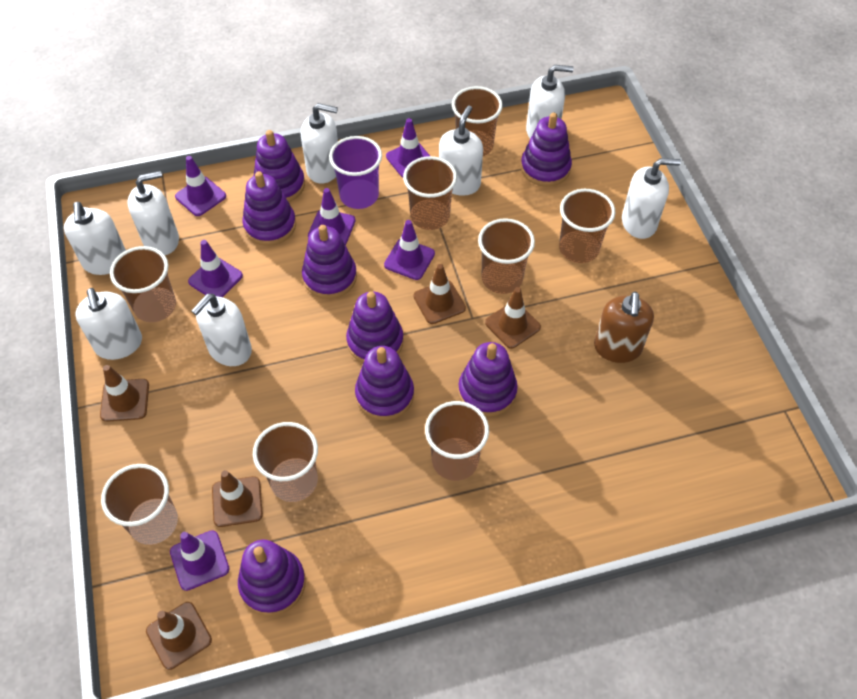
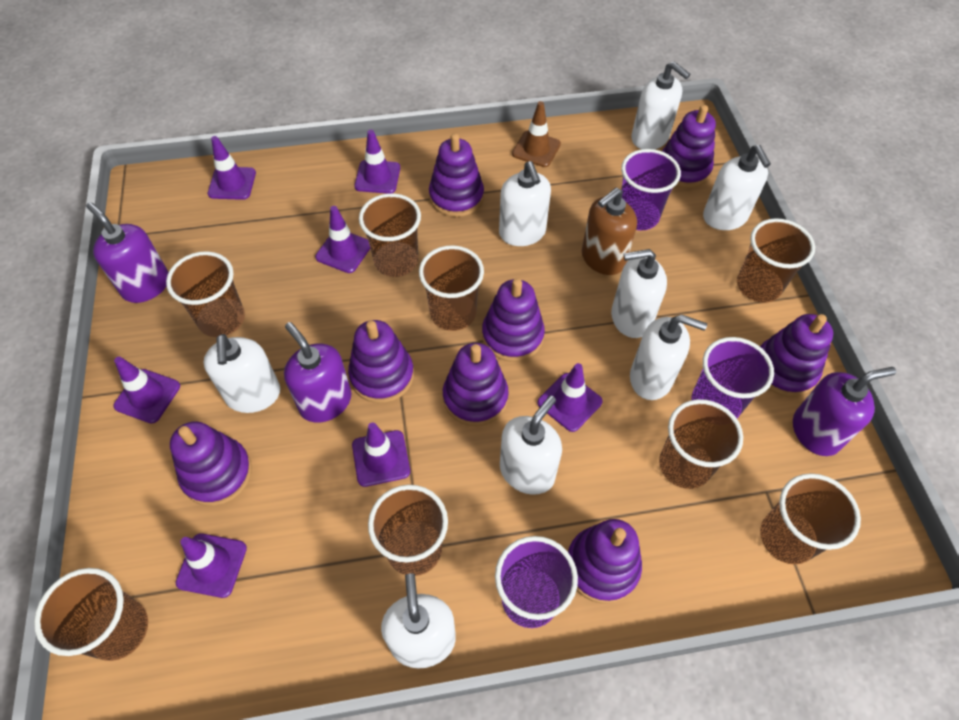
brown traffic cone: [100,365,149,422] [146,602,212,670] [212,470,263,527] [413,264,466,324] [485,287,541,349] = 5 -> [512,101,561,167] = 1
purple cup: [329,136,382,209] = 1 -> [495,536,578,628] [621,149,681,230] [691,337,774,418] = 3
purple soap dispenser: none = 0 -> [86,202,169,303] [284,322,351,423] [793,367,896,456] = 3
purple traffic cone: [170,530,229,591] [175,156,226,216] [188,240,243,297] [308,188,356,245] [384,220,435,280] [386,118,430,177] = 6 -> [113,357,180,424] [176,533,247,598] [208,136,256,200] [315,206,370,273] [352,422,410,487] [354,130,400,194] [537,363,603,432] = 7

